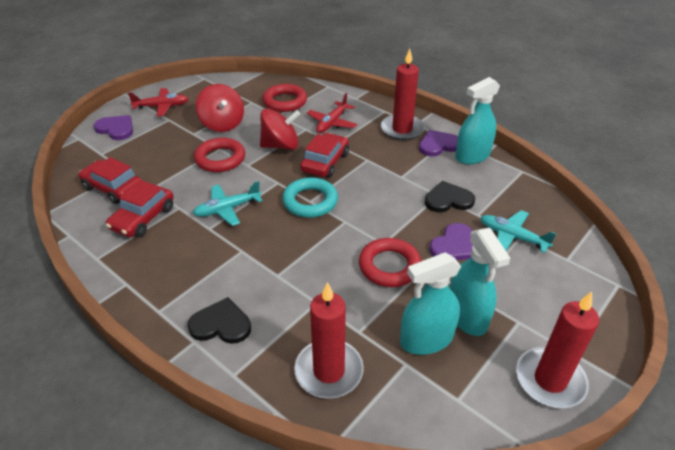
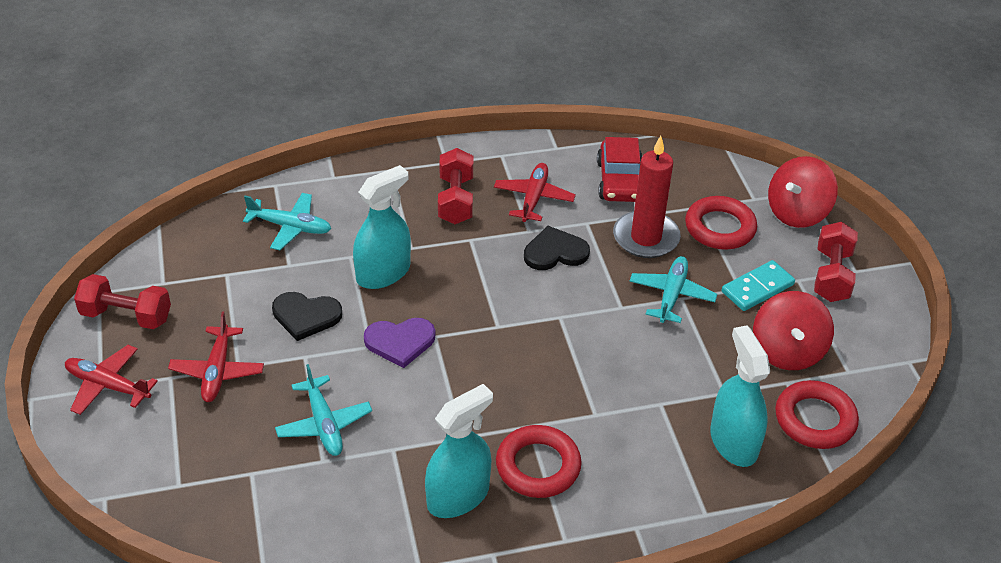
purple heart: [93,115,133,140] [419,130,458,157] [430,223,473,260] = 3 -> [364,318,435,368] = 1
red candle: [294,282,364,399] [381,49,425,141] [516,292,599,408] = 3 -> [613,136,681,258] = 1
red car: [78,157,142,204] [106,180,174,238] [300,133,349,178] = 3 -> [597,137,642,202] = 1
red dumbbell: none = 0 -> [74,274,171,329] [438,148,473,224] [814,222,858,302] = 3
red plane: [128,88,188,116] [307,93,357,133] = 2 -> [65,345,158,415] [168,312,264,402] [494,163,576,222] = 3
turquoise domino: none = 0 -> [722,260,795,311] = 1
turquoise plane: [193,181,263,226] [480,210,556,253] = 2 -> [243,193,331,250] [275,364,372,456] [629,256,717,323] = 3
turquoise ring: [282,177,338,218] = 1 -> none = 0

